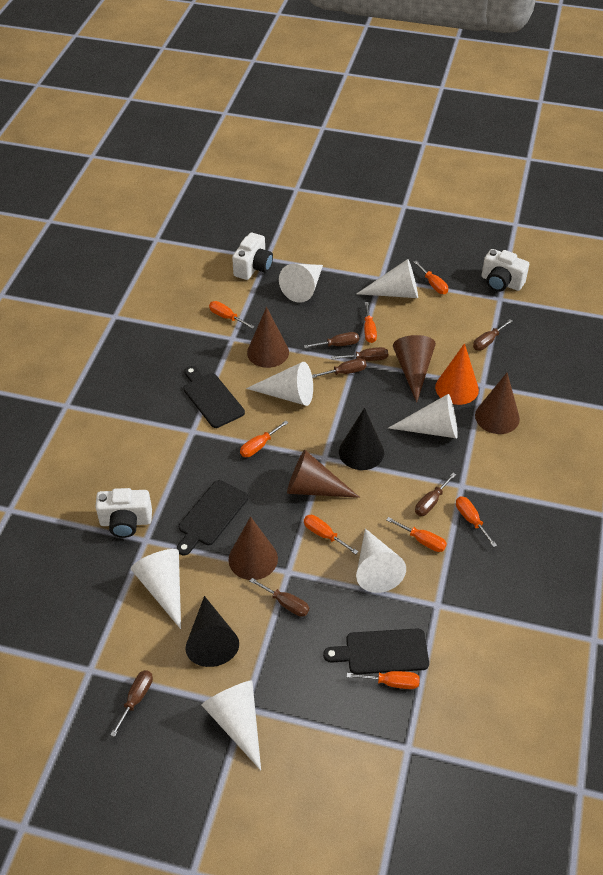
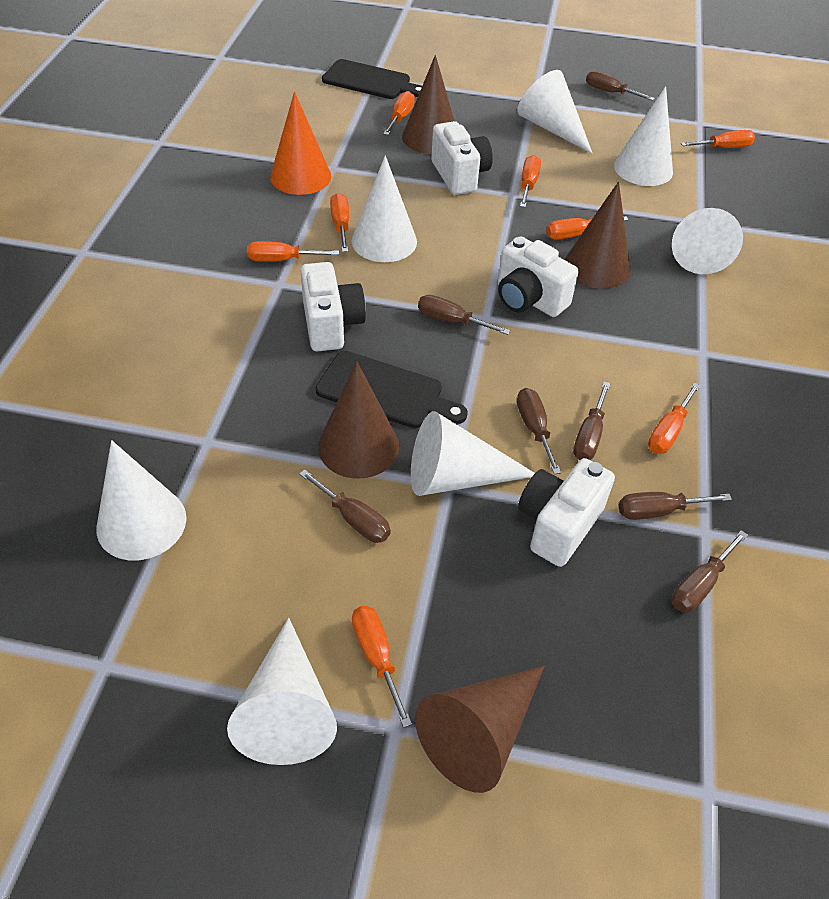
black cone: [185,596,239,667] [339,408,384,470] = 2 -> none = 0
black cutting board: [177,480,248,555] [183,366,245,428] [323,628,429,674] = 3 -> [316,351,468,428] [322,59,422,99] = 2
brown cone: [228,517,278,580] [247,307,289,368] [287,450,360,498] [393,335,436,403] [475,373,520,434] = 5 -> [318,362,399,479] [402,55,454,154] [415,666,545,793] [565,182,631,289] = 4
white camera: [95,488,152,538] [232,233,273,280] [482,249,529,292] = 3 -> [300,262,366,351] [431,121,493,195] [498,236,578,317] [518,458,615,567] = 4

